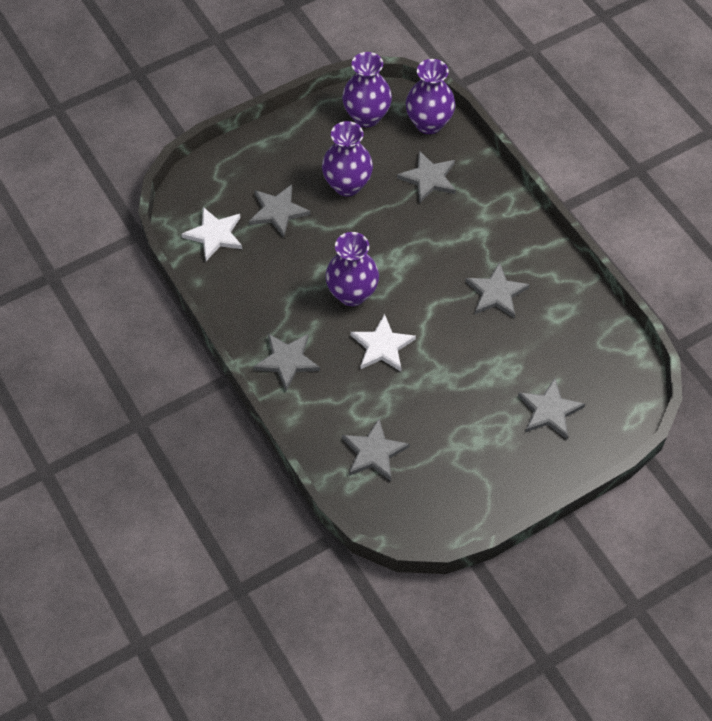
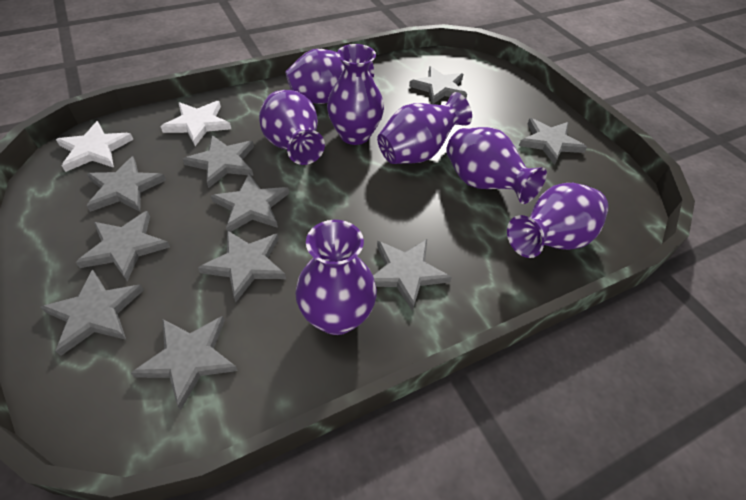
grey star: [249,184,310,238] [254,334,320,391] [342,419,410,481] [397,151,456,203] [465,262,530,319] [518,378,585,439] = 6 -> [40,270,144,356] [75,211,170,281] [87,156,166,212] [131,316,238,410] [183,135,254,188] [198,230,286,302] [211,174,289,232] [373,239,452,311] [409,66,467,104] [519,118,587,165] = 10
purple vase: [322,121,373,196] [325,232,379,306] [342,52,392,127] [406,59,455,134] = 4 -> [259,90,325,165] [285,49,374,104] [295,220,377,335] [327,44,384,145] [377,92,472,164] [446,127,547,204] [507,183,609,258] = 7

